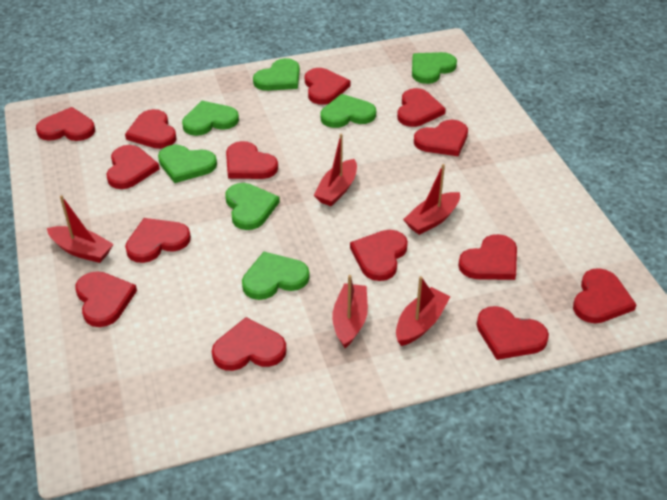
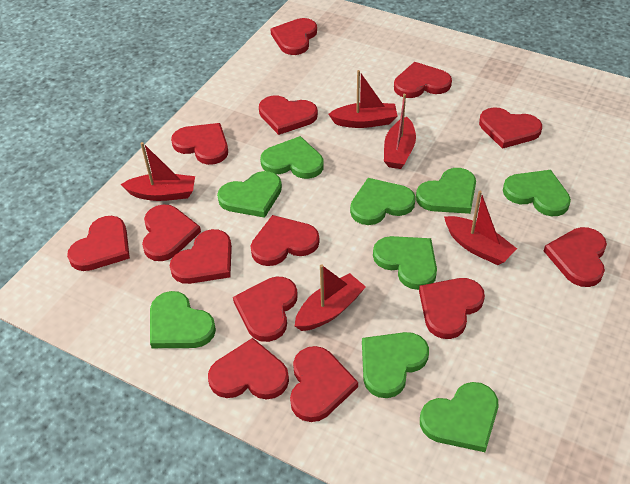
green heart: [158,145,217,183] [182,101,239,136] [225,183,280,230] [242,252,310,300] [253,58,300,91] [321,94,376,128] [412,52,457,84] = 7 -> [150,291,216,348] [217,171,282,218] [260,136,324,179] [350,178,416,225] [362,332,429,398] [373,236,437,290] [416,168,476,214] [420,382,498,452] [503,170,571,216] = 9

